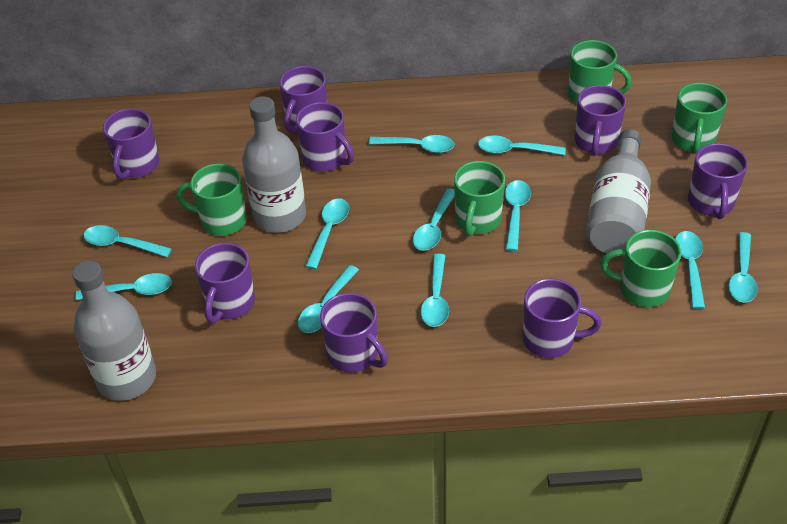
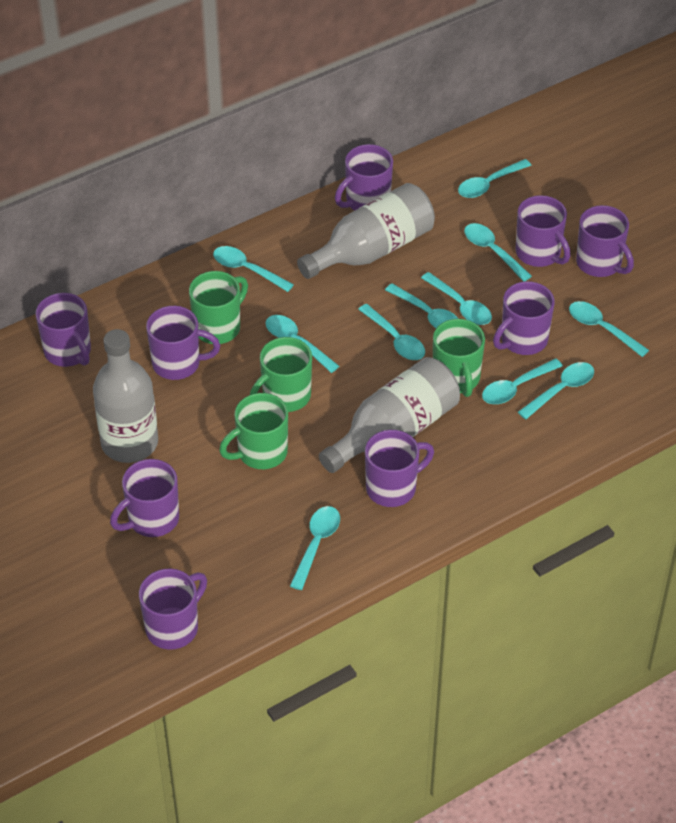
green mug: [177,163,247,236] [454,161,505,236] [568,40,632,104] [600,230,681,307] [671,83,727,154] = 5 -> [189,271,248,344] [219,393,288,469] [250,337,312,412] [433,319,485,397] = 4
purple mug: [103,109,159,180] [195,243,255,323] [279,66,327,133] [296,102,354,172] [320,293,388,373] [523,279,601,358] [575,85,626,156] [688,143,748,219] = 8 -> [35,293,91,367] [110,459,179,537] [139,568,207,650] [146,306,220,380] [335,144,393,211] [365,430,434,507] [493,281,555,355] [515,195,571,267] [576,205,634,277] = 9

